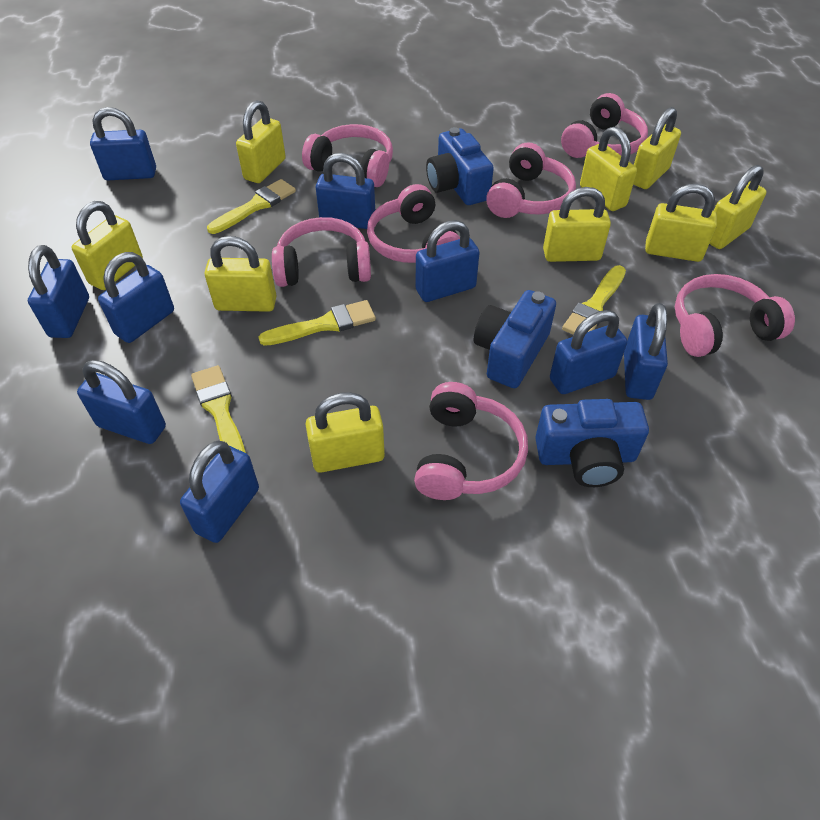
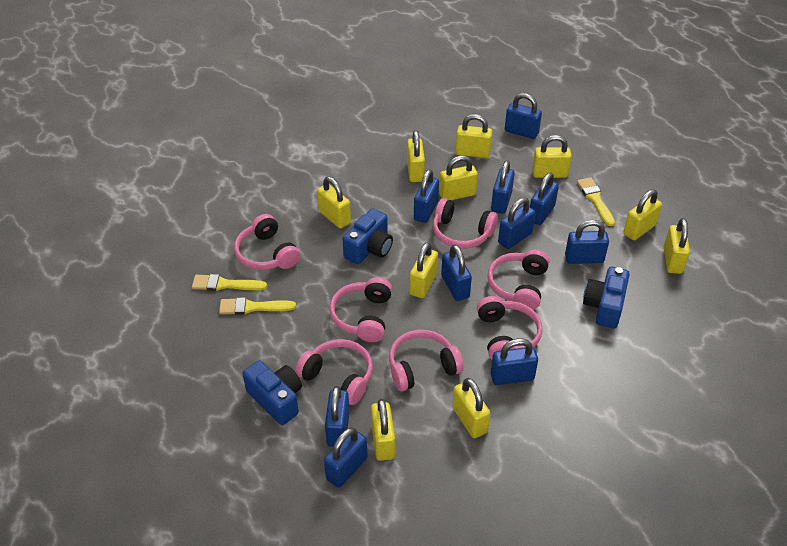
blue padlock: [28,245,89,338] [77,360,166,444] [90,107,156,180] [98,252,174,343] [180,441,259,543] [316,153,375,229] [416,220,480,302] [550,310,627,394] [624,303,668,400] = 9 -> [324,427,367,488] [325,386,349,447] [414,169,439,223] [441,245,472,301] [491,160,515,214] [491,338,538,385] [498,198,536,249] [505,93,542,139] [530,172,559,225] [565,220,609,264] = 10
yellow brush: [191,365,246,453] [207,179,296,234] [259,300,376,346] [562,265,626,335] = 4 -> [192,274,267,291] [219,297,296,315] [577,177,615,226] = 3
yellow padlock: [72,201,143,290] [204,236,277,312] [236,100,286,183] [305,392,385,473] [543,187,611,262] [580,127,637,211] [633,107,681,189] [645,184,717,262] [710,165,767,249] = 9 -> [317,177,351,229] [371,399,395,461] [407,130,425,182] [409,242,438,298] [439,155,478,200] [452,378,490,438] [456,114,492,158] [532,135,572,178] [623,189,662,240] [664,218,690,274] = 10

